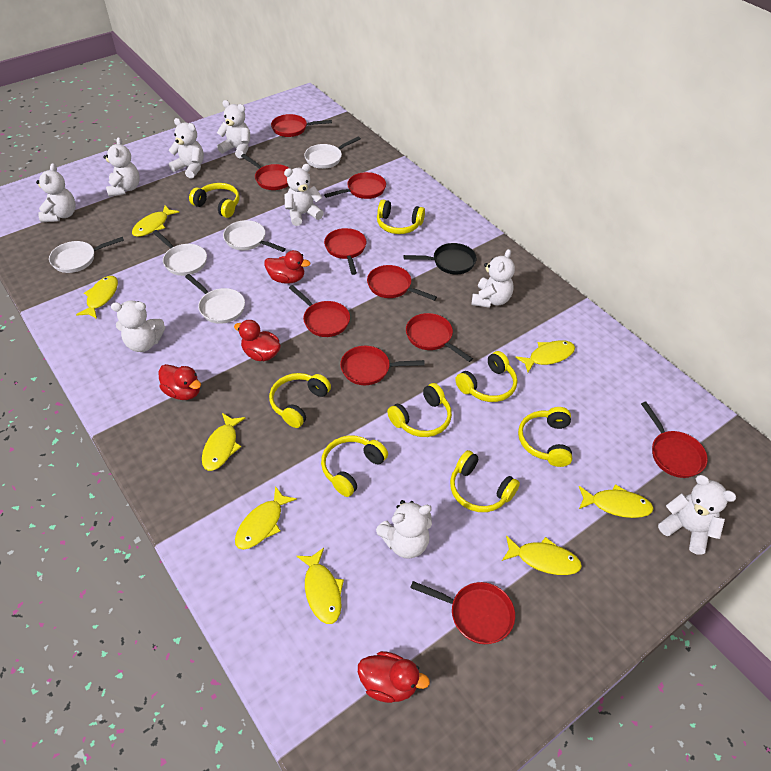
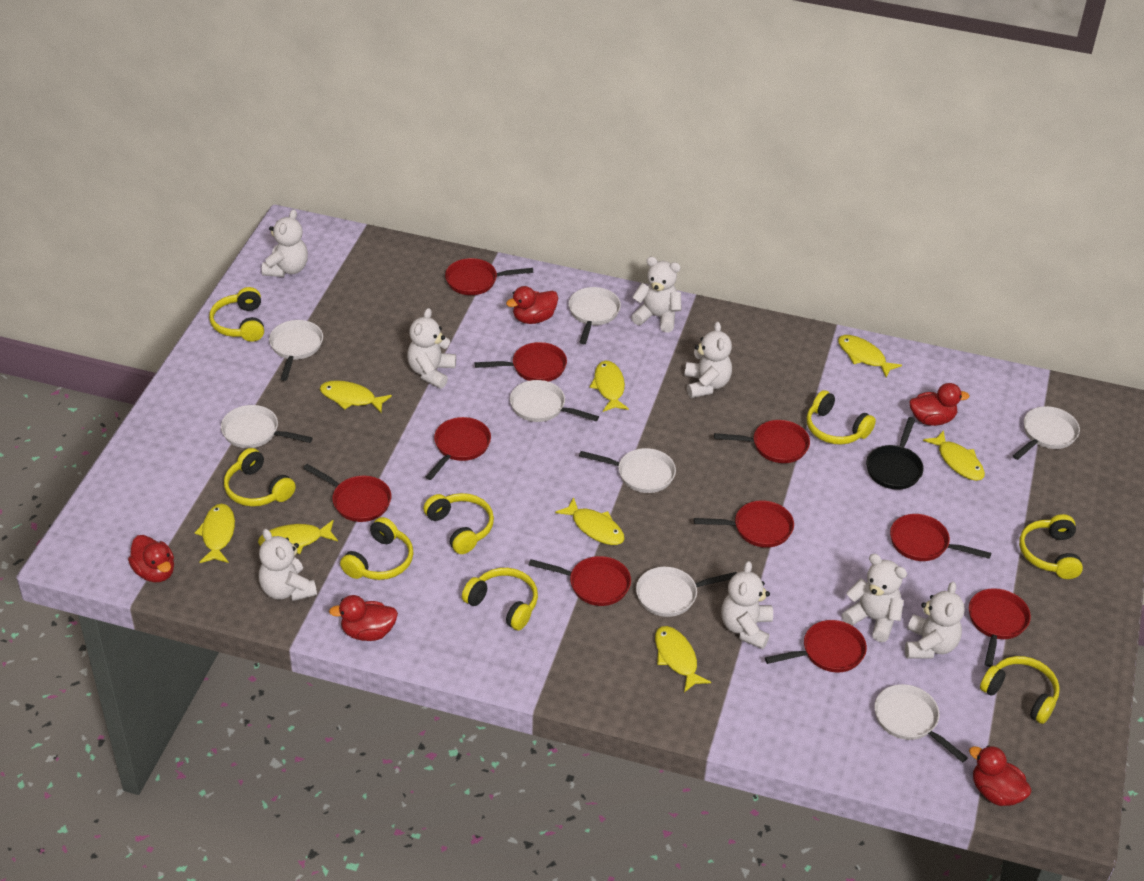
red duck: [159,364,201,400] [234,320,281,361] [264,250,310,284] [358,651,430,703] = 4 -> [128,535,174,582] [329,595,398,641] [506,286,558,324] [910,383,970,426] [969,745,1032,806] = 5
white pan: [49,237,124,273] [153,230,207,276] [185,274,245,324] [223,220,286,252] [304,136,361,169] = 5 -> [221,405,312,448] [269,320,323,381] [510,380,599,422] [568,287,621,344] [579,448,676,493] [636,567,737,617] [874,684,968,762] [1013,406,1080,460] = 8
white teddy bear: [36,163,76,223] [103,137,140,197] [111,300,165,352] [169,118,204,179] [217,100,250,159] [284,164,324,226] [376,500,432,559] [471,249,515,308] [658,475,736,555] = 9 -> [259,529,317,601] [262,209,308,277] [407,308,456,388] [631,257,682,332] [685,322,732,398] [721,561,773,649] [842,554,907,642] [905,582,964,659] = 8

